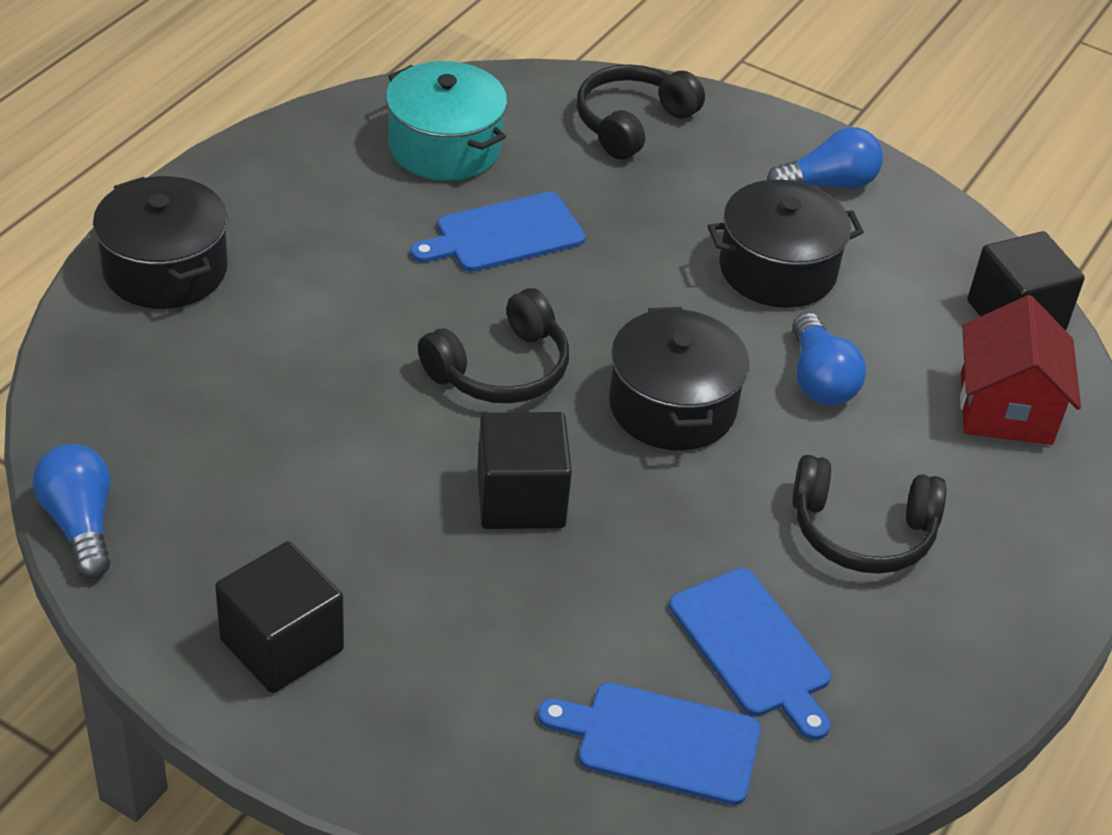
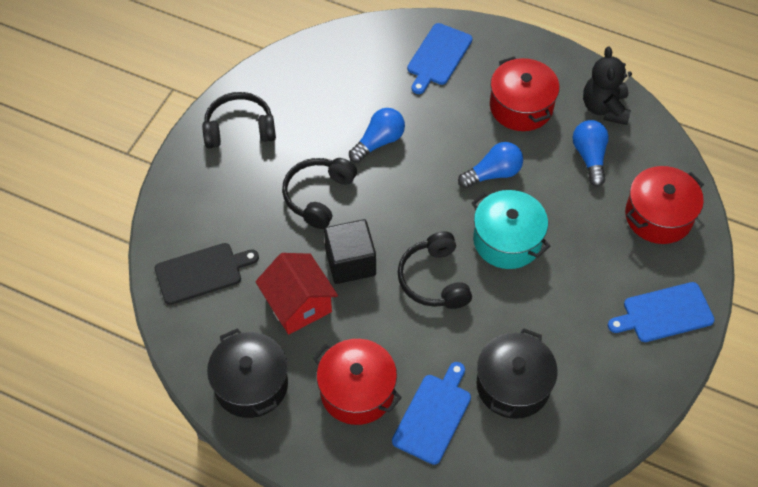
black cube: [215,541,344,693] [477,412,572,529] [967,231,1085,331] = 3 -> [324,219,376,284] = 1
black cutting board: none = 0 -> [155,243,259,305] = 1
black pot: [93,176,228,309] [609,307,750,451] [708,179,864,308] = 3 -> [207,328,288,418] [476,328,558,419] = 2
black teddy bear: none = 0 -> [583,47,632,125] = 1
red pot: none = 0 -> [313,339,402,425] [490,57,560,131] [625,166,704,244] = 3

